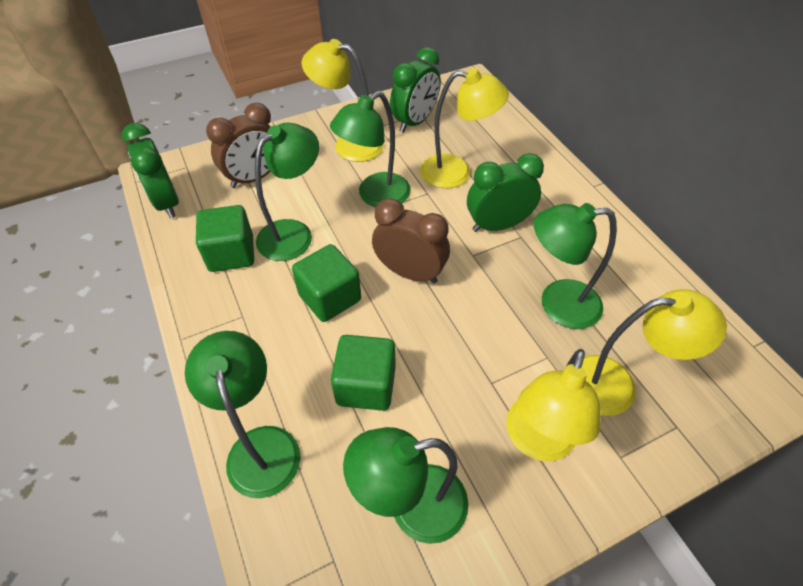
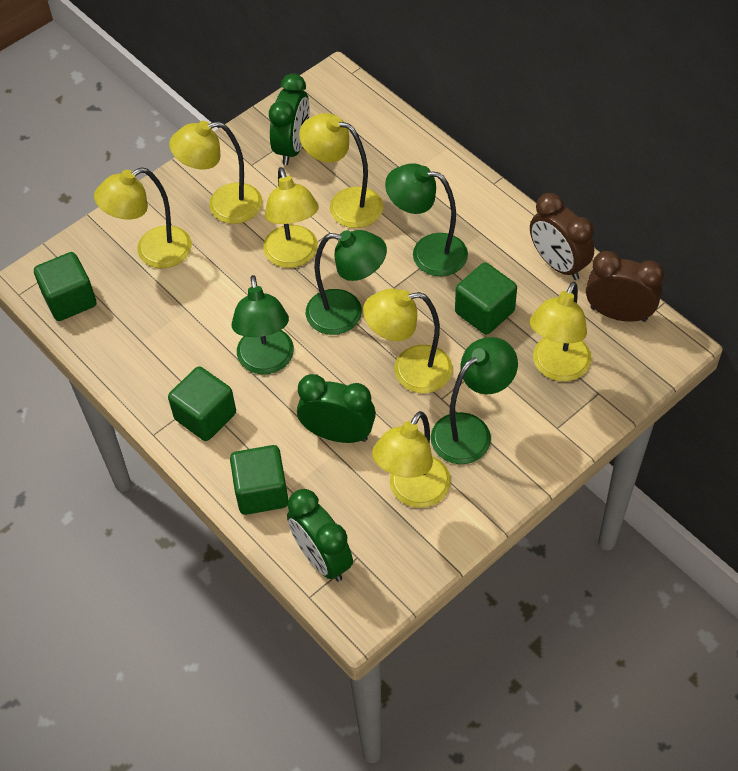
green cube: [196,205,254,272] [292,244,361,322] [331,335,396,411] = 3 -> [34,252,96,321] [168,367,236,441] [230,445,289,515] [455,263,517,335] = 4
green lamp: [185,331,301,498] [255,123,319,261] [330,91,411,207] [343,427,469,544] [534,203,617,329] = 5 -> [231,275,294,374] [306,230,387,335] [385,163,468,276] [431,337,518,464] = 4
yellow lamp: [301,39,384,162] [420,68,509,188] [506,349,601,461] [582,289,727,416] = 4 -> [94,167,192,269] [169,121,262,224] [263,167,319,268] [299,113,383,228] [363,288,452,393] [372,411,451,508] [530,282,591,381] = 7

